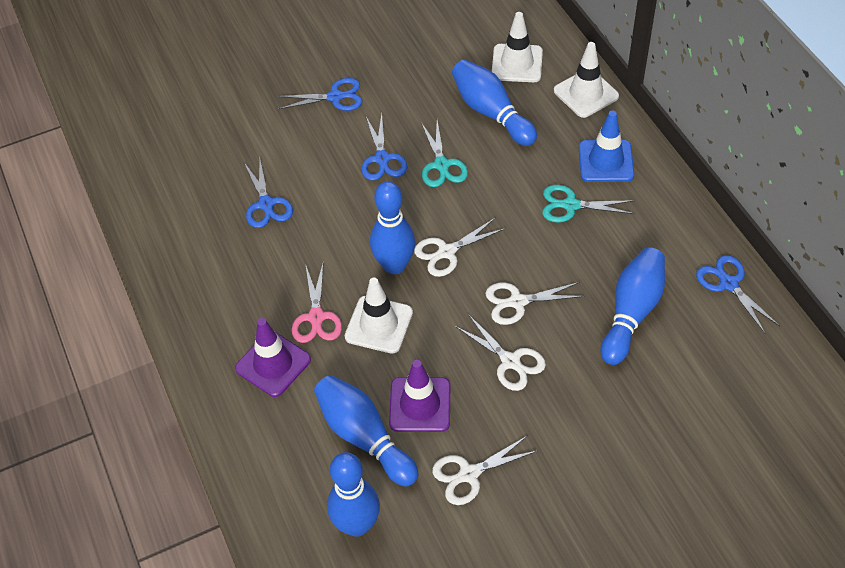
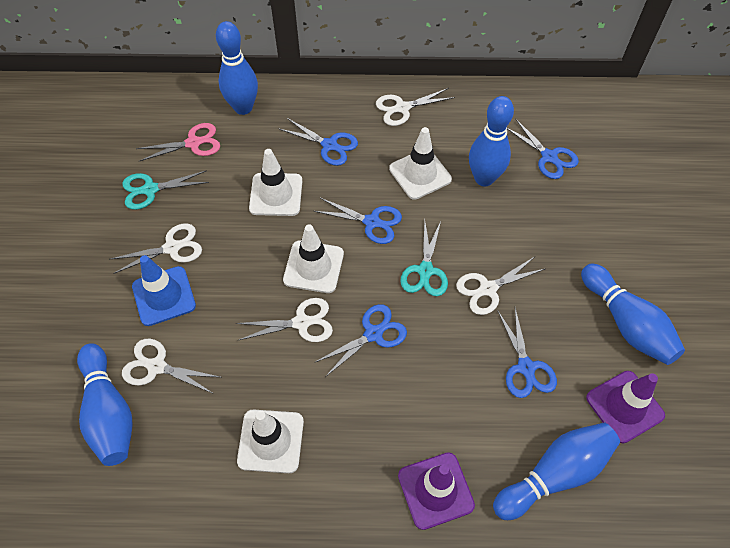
blue scissors: [244,160,293,228] [277,78,362,111] [361,114,407,181] [696,255,780,333] = 4 -> [279,118,358,166] [314,198,402,244] [314,304,407,377] [497,308,557,398] [507,118,579,179] = 5
white scissors: [414,217,506,277] [432,435,537,505] [455,314,546,391] [485,282,585,325] = 4 -> [109,223,202,274] [122,339,220,394] [236,298,333,342] [376,88,455,126] [456,257,545,315] = 5
white traffic cone: [345,278,413,354] [492,12,543,82] [554,42,619,118] = 3 -> [237,410,304,473] [249,149,302,216] [283,224,344,293] [389,127,452,200] = 4

